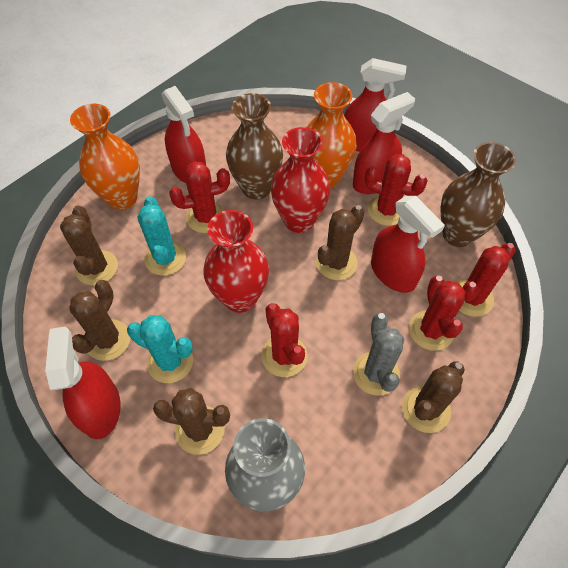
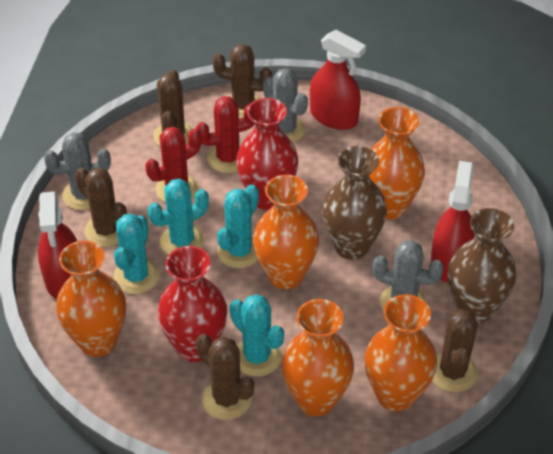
grey cactus: [353,313,404,395] = 1 -> [44,132,111,210] [263,68,308,143] [373,240,444,311] = 3
grey vase: [225,418,305,512] = 1 -> none = 0
orange vase: [70,104,140,210] [306,82,357,188] = 2 -> [56,240,126,357] [253,175,319,289] [281,299,354,416] [365,294,437,412] [369,107,425,219] = 5
red cactus: [169,161,230,233] [262,303,308,377] [365,154,428,226] [409,276,466,351] [457,243,516,317] = 5 -> [145,127,201,202] [196,96,254,173] = 2
red spray bottle: [45,327,121,439] [162,86,206,183] [344,58,407,152] [353,92,415,194] [371,196,445,293] = 5 -> [38,191,77,299] [310,30,366,130] [431,161,475,282] = 3
turquoise cactus: [127,315,193,383] [138,196,186,276] = 2 -> [113,214,159,294] [148,179,209,255] [217,184,259,268] [229,294,284,377] = 4

